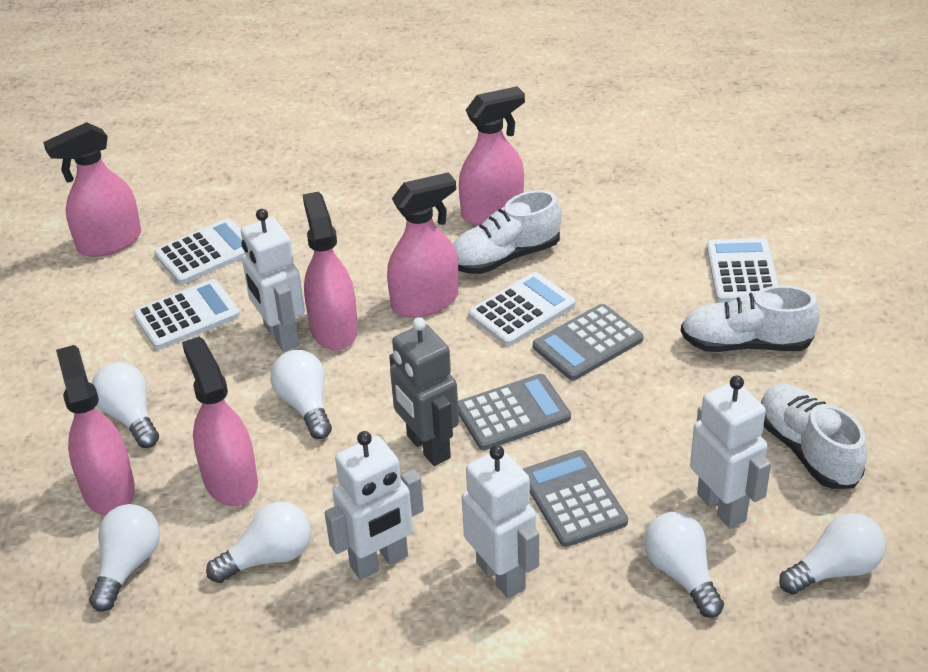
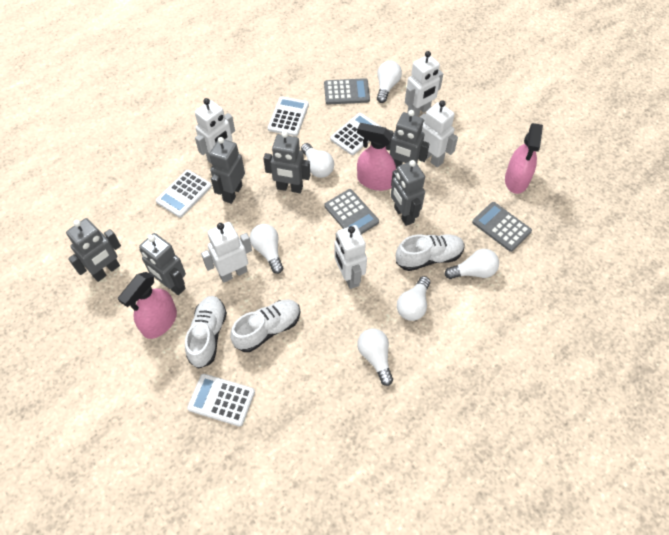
grey robot: [389,317,459,466] = 1 -> [66,218,121,282] [139,233,186,295] [209,137,245,204] [263,131,310,193] [386,110,430,169] [391,160,425,226] = 6
pink spray bottle: [43,122,141,257] [56,345,135,516] [182,337,258,506] [302,192,358,351] [387,172,458,318] [459,86,525,225] = 6 -> [118,272,177,339] [357,123,396,191] [505,123,543,194] = 3
white robot: [241,209,305,352] [325,431,424,580] [462,445,539,599] [690,376,771,528] = 4 -> [195,98,235,164] [201,222,252,283] [334,225,367,289] [405,51,443,116] [420,100,458,167] = 5

